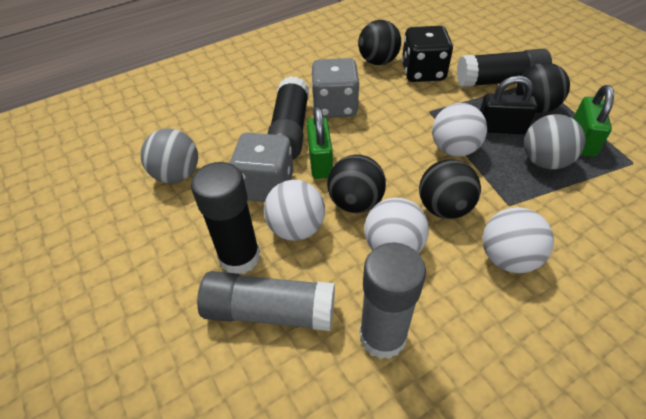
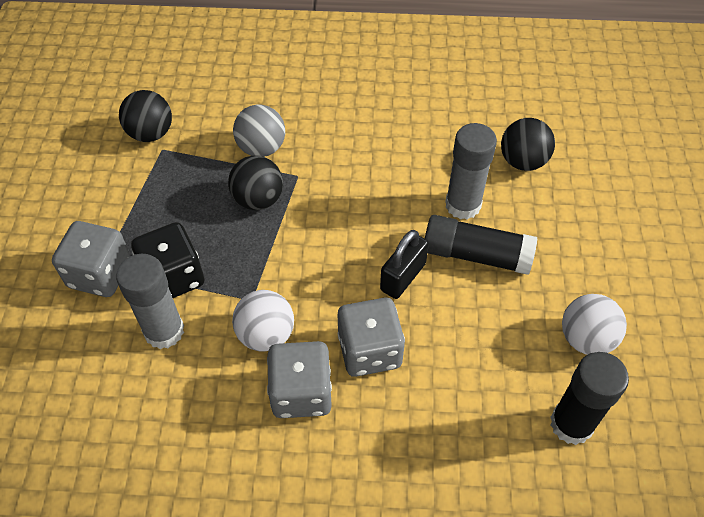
black ball: [327,155,386,213] [358,20,401,65] [419,159,481,219] [516,63,570,113] = 4 -> [119,90,172,142] [228,156,283,210] [501,118,555,171] = 3
black glue stick: [191,162,260,274] [268,76,309,160] [457,49,552,87] = 3 -> [425,215,537,275] [550,352,629,445] = 2
green padlock: [307,107,333,179] [573,85,614,157] = 2 -> none = 0
grey ball: [141,128,198,183] [524,114,585,169] = 2 -> [233,105,285,157] = 1
grey dice: [230,133,293,202] [311,58,360,118] = 2 -> [52,221,131,297] [267,341,332,418] [338,298,405,377] = 3
white ball: [264,180,325,241] [364,198,429,253] [432,103,487,157] [483,207,554,273] = 4 -> [232,290,294,352] [562,294,627,355] = 2

